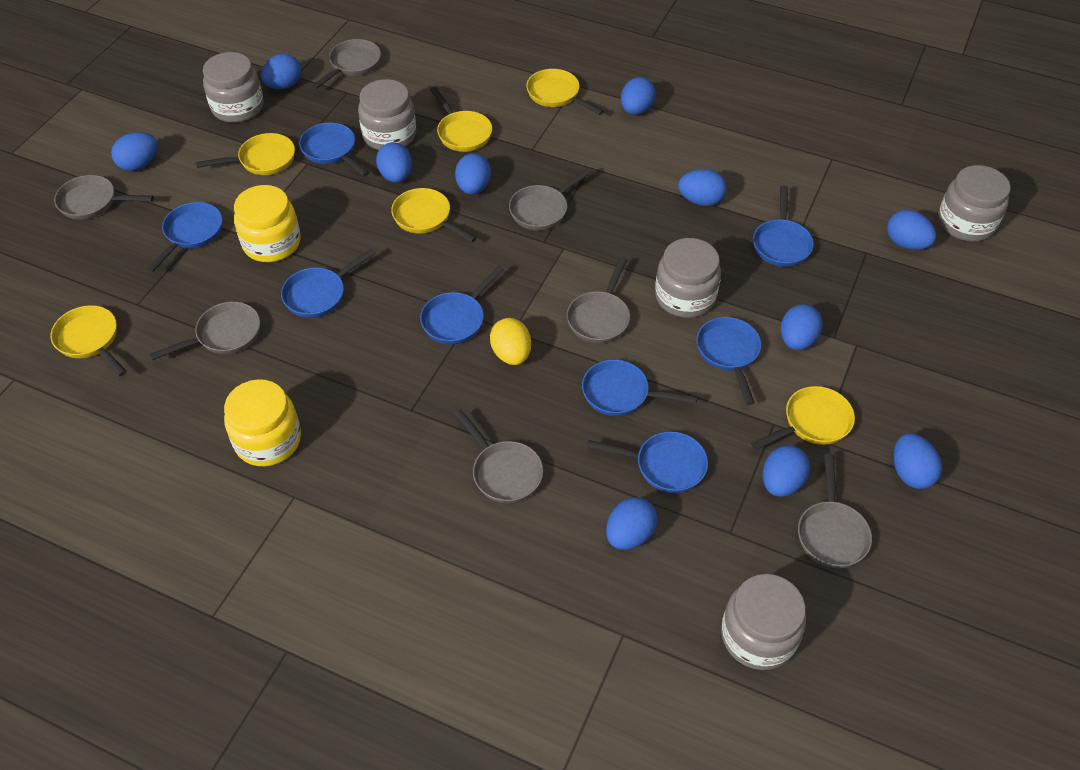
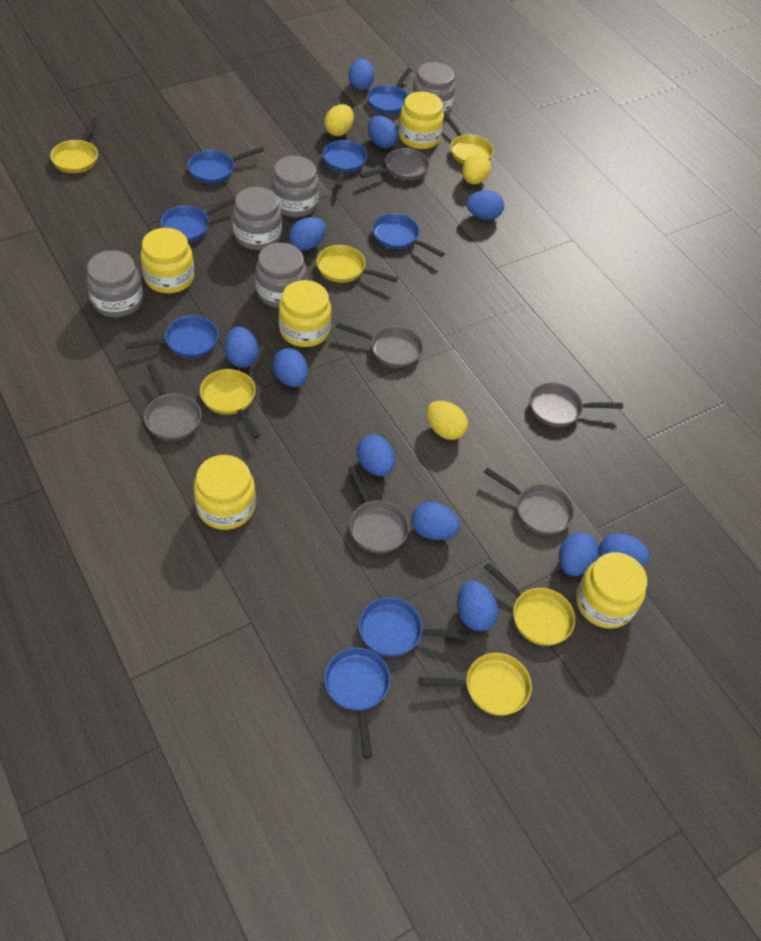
grey pan: [54,175,154,220] [150,302,260,360] [312,39,381,89] [454,409,543,504] [509,167,593,231] [567,257,630,344] [798,454,872,568] = 7 -> [144,363,202,441] [336,322,423,368] [349,465,409,554] [360,148,430,181] [484,467,575,535] [530,382,623,427] = 6
yellow egg: [490,318,531,365] = 1 -> [325,104,354,136] [427,401,468,440] [462,153,491,184] = 3
yellow jar: [224,379,301,466] [234,185,301,262] = 2 -> [140,228,194,293] [194,455,256,530] [279,280,331,347] [399,91,444,149] [576,552,647,629] = 5

